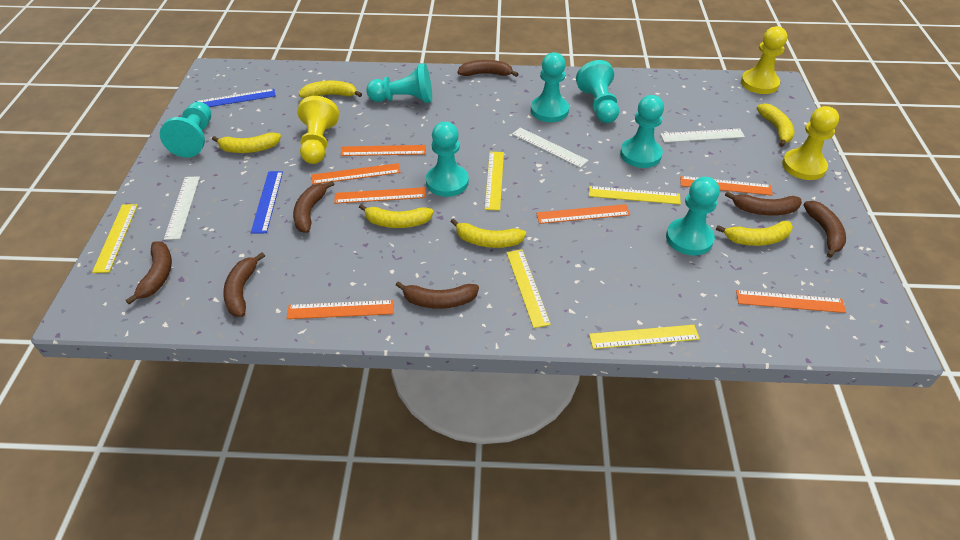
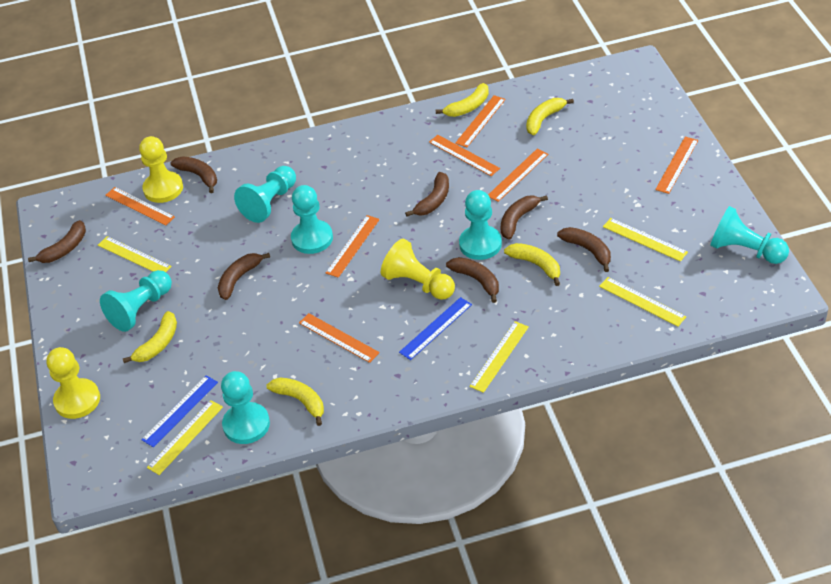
turquoise pawn: [160,102,211,157] [366,63,432,103] [426,122,469,197] [531,52,569,122] [576,60,619,123] [620,95,664,168] [666,177,720,255] = 7 -> [100,270,172,332] [221,371,270,444] [234,166,296,223] [291,185,333,254] [459,190,502,260] [710,206,789,264] = 6
white ruler: [164,176,200,240] [512,127,588,168] [660,129,745,143] = 3 -> none = 0
yellow banana: [212,132,281,153] [299,81,362,98] [359,204,434,228] [451,218,526,248] [716,221,793,246] [757,103,794,147] = 6 -> [123,311,177,363] [266,377,324,426] [436,83,489,117] [504,243,560,286] [526,98,574,135] = 5

